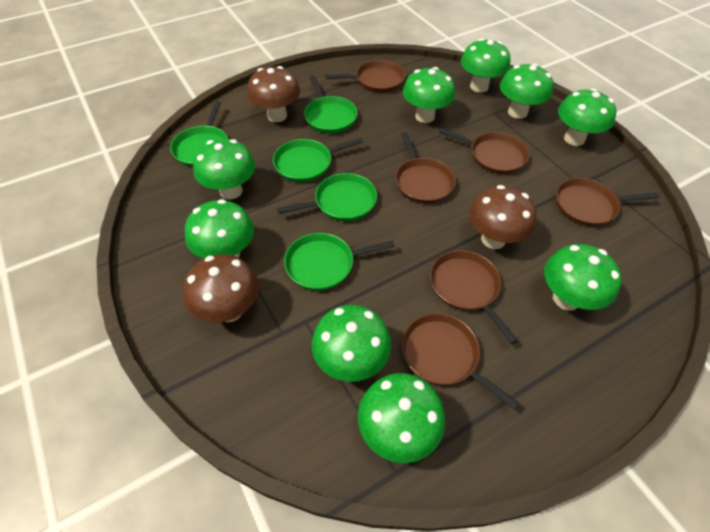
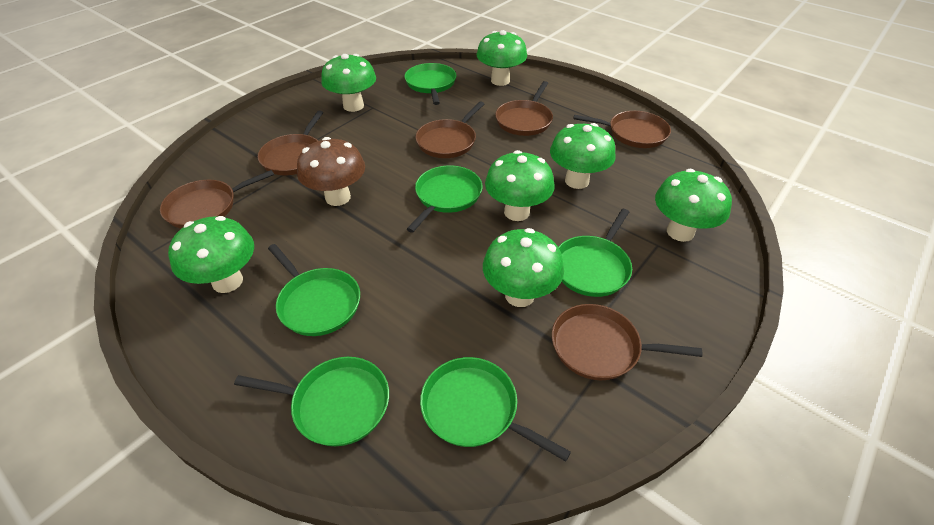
brown mushroom: [183,254,259,323] [247,66,300,122] [469,185,537,249] = 3 -> [297,137,365,206] = 1
green mushroom: [185,199,254,258] [193,139,255,200] [312,305,391,382] [358,373,445,463] [403,67,455,123] [461,38,511,93] [500,63,553,119] [544,244,622,311] [558,88,617,146] = 9 -> [168,216,254,293] [321,54,376,112] [476,30,527,86] [483,228,564,307] [485,150,555,221] [550,123,616,189] [655,169,732,242] = 7
green pan: [170,101,228,167] [273,137,364,182] [277,173,377,221] [284,233,395,291] [304,76,358,133] = 5 -> [234,357,389,446] [268,244,360,336] [404,63,456,105] [407,165,482,233] [420,357,571,462] [558,209,632,297] = 6

